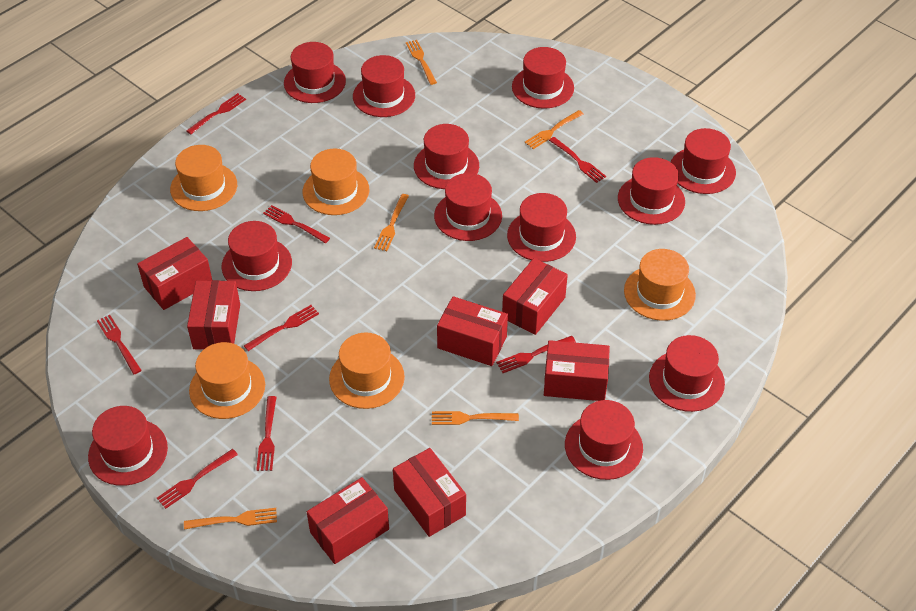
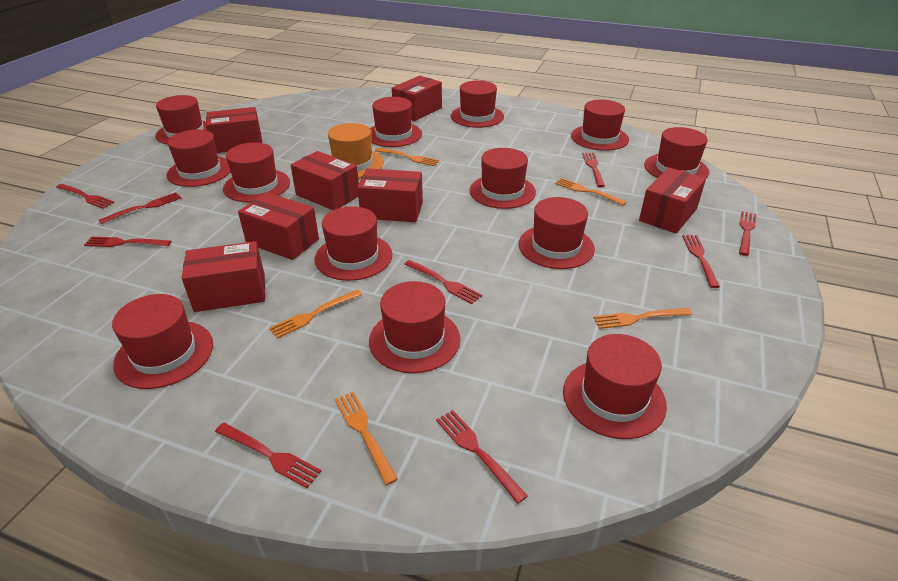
orange hat: [170,145,237,211] [189,342,265,419] [303,149,369,215] [329,332,405,409] [624,249,696,321] = 5 -> [328,123,384,178] = 1
red fork: [97,315,142,374] [157,449,238,509] [186,93,246,134] [244,305,319,351] [256,396,276,471] [263,205,330,243] [496,336,576,373] [549,137,606,183] = 8 -> [56,184,115,209] [84,237,171,247] [99,192,181,224] [215,423,321,488] [404,260,482,304] [436,410,528,504] [582,153,605,187] [682,235,720,288] [739,211,757,256] = 9
red hat: [88,406,168,486] [222,221,292,291] [284,42,346,103] [353,55,415,117] [414,124,479,189] [434,173,502,241] [507,193,576,262] [512,47,574,109] [565,400,643,480] [618,157,685,225] [649,335,725,412] [671,128,736,194] = 12 -> [112,294,213,389] [155,95,207,145] [166,130,231,187] [223,142,290,202] [314,206,392,281] [369,281,460,373] [370,97,422,147] [451,80,504,128] [469,148,536,209] [519,197,595,269] [563,334,667,439] [571,100,629,151] [644,127,709,178] = 13

